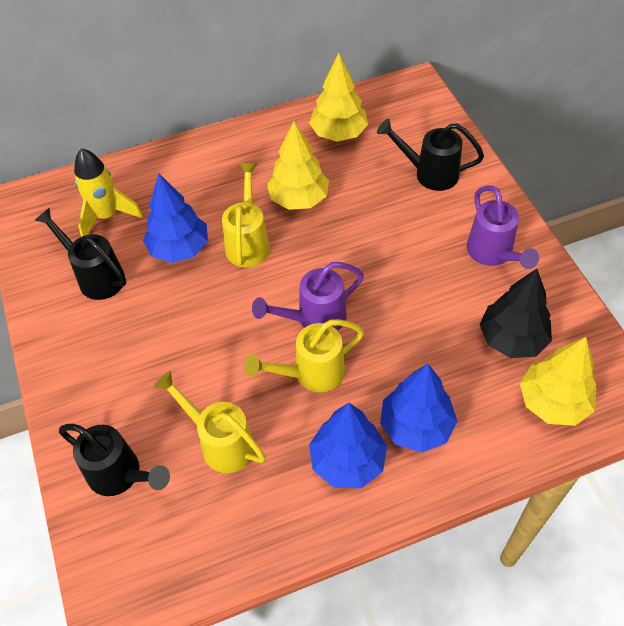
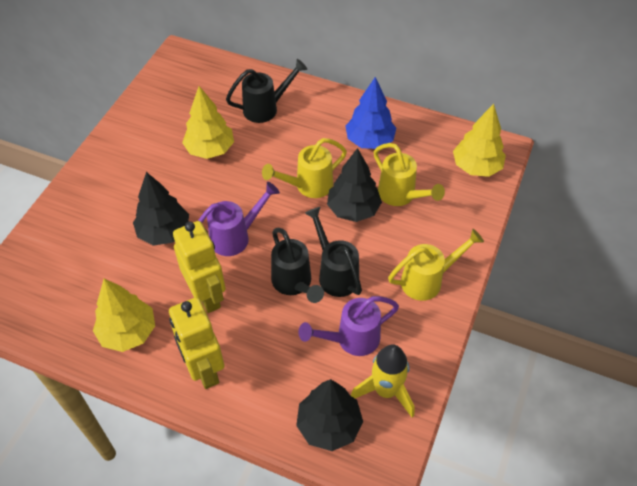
black tree: [479,269,552,358] = 1 -> [133,172,189,246] [296,379,363,451] [327,148,382,222] = 3
blue tree: [143,174,208,263] [309,403,387,488] [380,364,457,453] = 3 -> [345,77,396,149] = 1
yellow robot: none = 0 -> [169,297,224,389] [173,221,226,313] = 2

